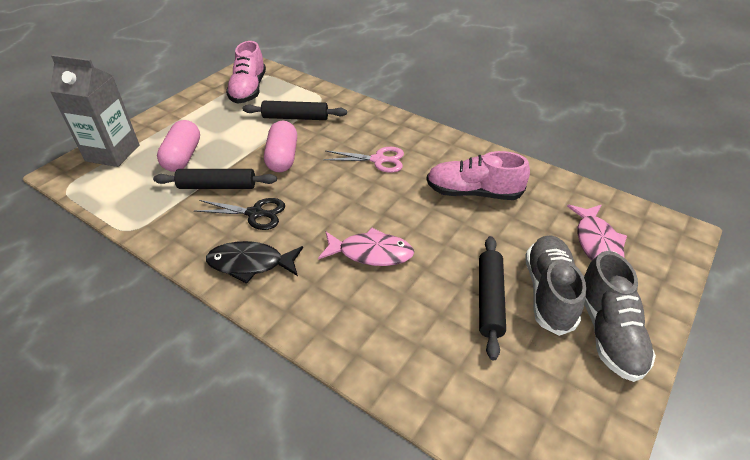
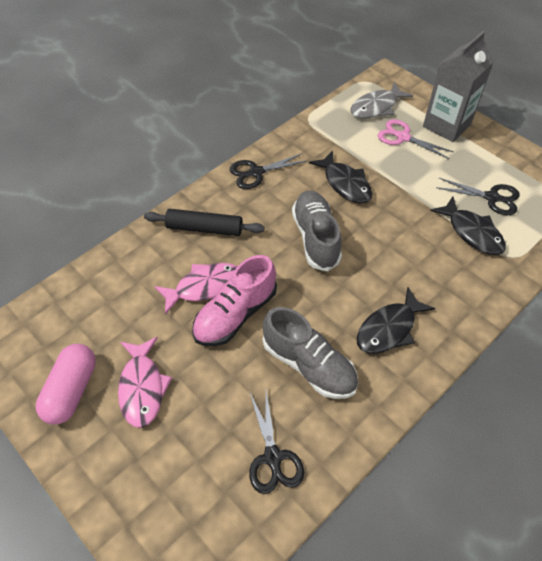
black fish: [206,241,303,284] = 1 -> [309,150,372,204] [357,287,435,354] [430,197,506,255] = 3
black rolling pin: [153,169,277,189] [243,101,347,120] [479,236,506,360] = 3 -> [144,209,265,236] = 1
black scissors: [195,198,285,230] = 1 -> [230,153,307,189] [249,391,304,494] [436,178,520,215] = 3
grey fish: none = 0 -> [351,82,413,119] = 1
pink capsule: [157,120,200,172] [264,121,297,172] = 2 -> [36,344,96,424] = 1
pink shoe: [226,41,266,103] [426,151,530,200] = 2 -> [192,255,277,346] = 1

